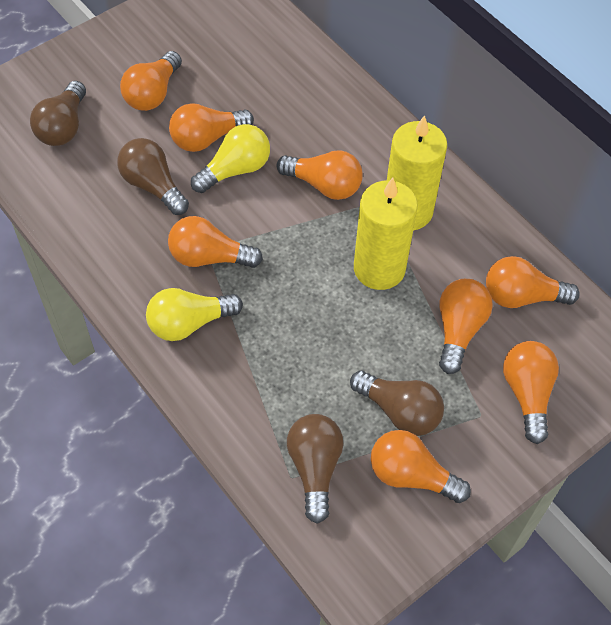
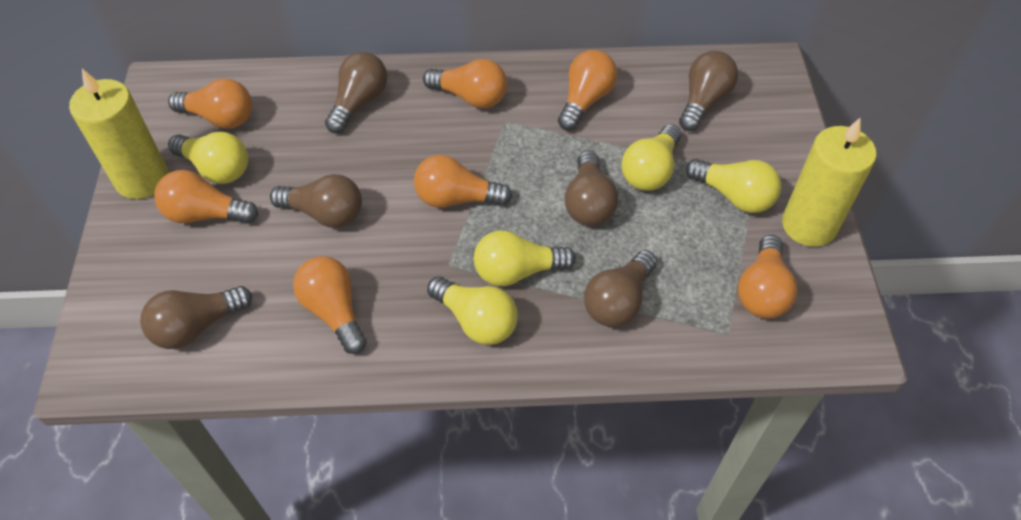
brown light bulb: [30,81,86,146] [117,138,189,215] [287,414,344,524] [350,370,444,436] = 4 -> [140,286,252,349] [270,174,362,228] [325,52,388,133] [565,150,618,226] [584,250,657,327] [679,51,738,131] = 6
orange light bulb: [120,51,182,111] [168,216,263,268] [169,103,254,152] [277,150,363,200] [371,430,471,503] [439,279,493,374] [486,256,580,308] [503,341,559,444] = 8 -> [154,170,258,223] [168,79,252,129] [293,256,367,354] [414,155,512,208] [423,59,507,108] [558,50,617,131] [738,235,798,318] = 7
yellow light bulb: [146,288,243,341] [191,124,270,193] = 2 -> [168,132,248,184] [427,276,518,345] [474,230,576,286] [621,124,681,191] [686,159,781,213] = 5

